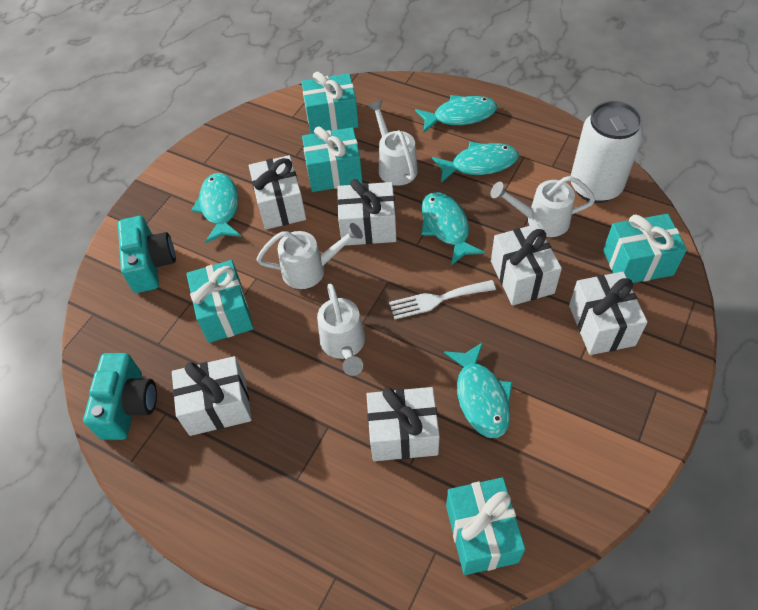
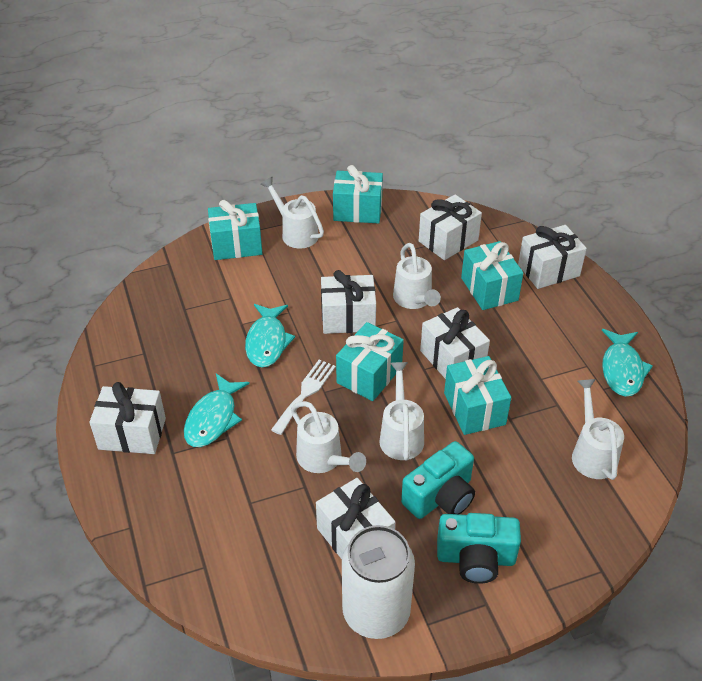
turquoise fish: [191,173,241,243] [415,95,497,133] [421,192,485,265] [432,142,519,183] [444,342,513,438] = 5 -> [184,374,250,447] [245,304,295,368] [602,329,653,397] = 3
white watering can: [257,223,363,289] [317,284,365,376] [368,100,418,186] [491,176,595,237] = 4 -> [260,177,324,248] [291,401,366,473] [380,362,424,461] [393,243,441,309] [572,379,624,480] = 5

